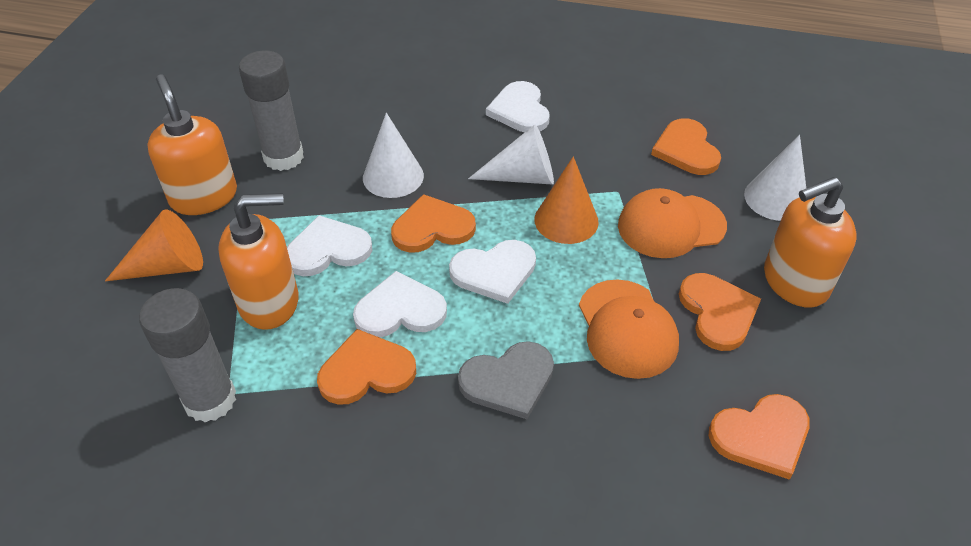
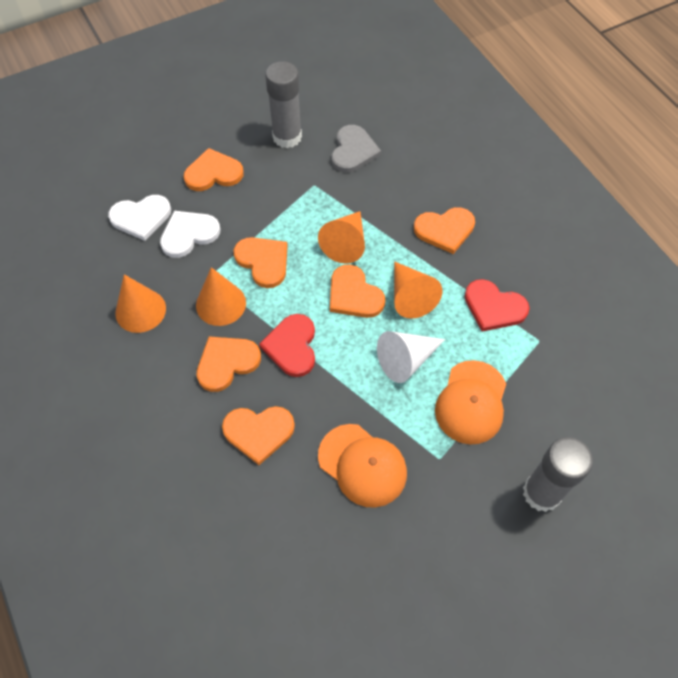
orange cone: [105,209,203,281] [534,157,599,244] = 2 -> [115,274,166,333] [196,267,246,326] [318,211,365,264] [394,261,442,319] = 4
orange heart: [317,329,416,405] [391,194,476,253] [651,118,721,175] [679,273,761,351] [709,394,810,480] = 5 -> [184,148,244,191] [197,336,261,392] [222,406,295,465] [234,237,288,288] [330,264,385,318] [414,207,475,254] = 6
orange soap dispenser: [147,75,237,215] [218,193,299,330] [764,177,857,308] = 3 -> none = 0
red heart: none = 0 -> [259,314,315,377] [465,279,530,332] = 2
white cone: [363,113,424,198] [468,125,554,185] [744,135,806,221] = 3 -> [377,331,445,383] = 1
white heart: [287,215,372,276] [353,271,447,338] [449,240,536,304] [486,81,550,132] = 4 -> [108,195,171,241] [160,211,220,258] = 2

